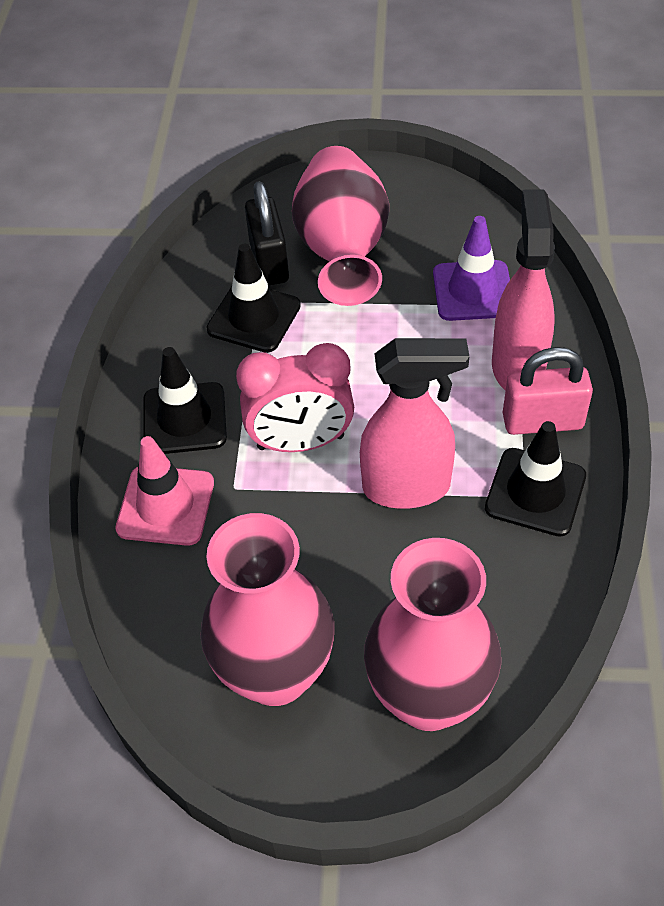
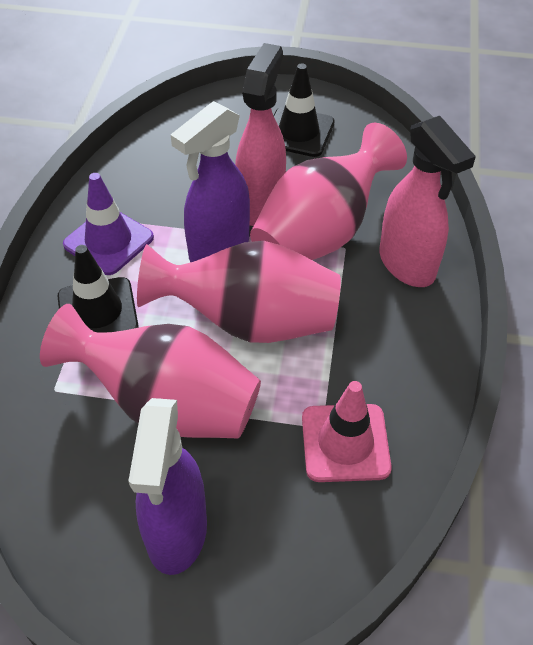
black padlock: [245,181,289,286] = 1 -> none = 0
black traffic cone: [143,347,227,454] [206,244,301,353] [485,421,586,537] = 3 -> [57,245,139,333] [274,63,335,157] = 2
pink clock: [236,343,354,452] = 1 -> none = 0
pink padlock: [503,347,593,435] = 1 -> none = 0
purple spray bottle: none = 0 -> [128,398,207,575] [171,101,250,262] = 2

